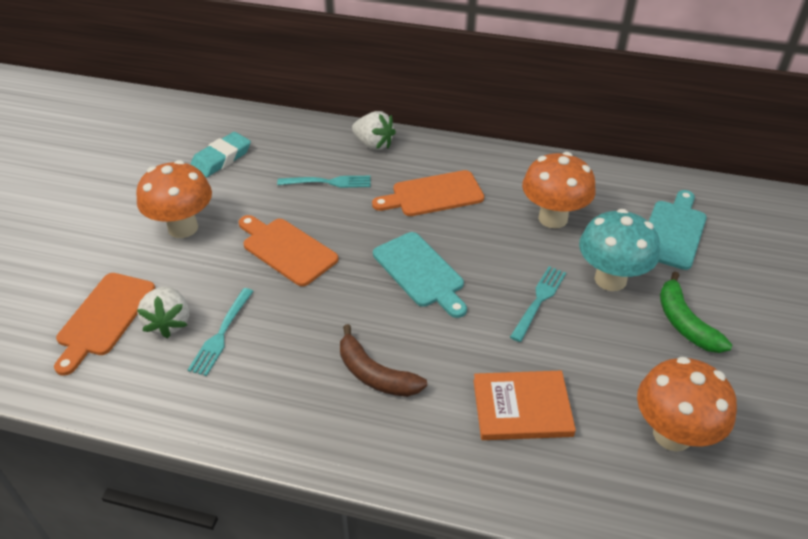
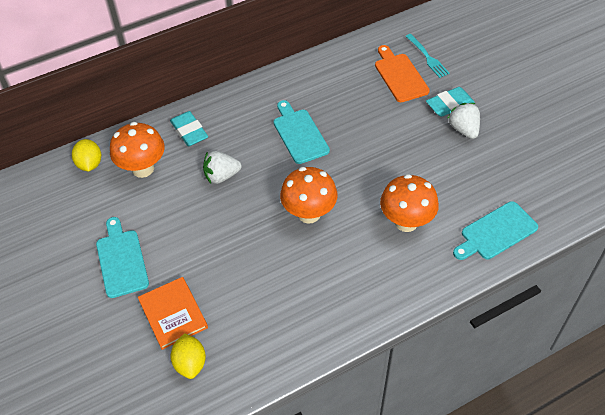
brown banana: [340,324,427,397] = 1 -> none = 0
green banana: [660,272,732,353] = 1 -> none = 0
orange cutting board: [54,273,155,376] [238,215,339,286] [372,170,484,216] = 3 -> [375,45,430,102] = 1
turquoise cutting board: [373,232,467,318] [649,190,707,270] = 2 -> [96,217,149,298] [274,100,330,164] [453,201,538,260] = 3
turquoise eraser: [190,132,251,177] = 1 -> [170,111,208,146] [426,87,475,117] = 2
turquoise fork: [188,288,253,376] [277,176,371,188] [510,266,566,342] = 3 -> [406,34,450,78] = 1
turquoise mushroom: [579,209,660,291] = 1 -> none = 0
yellow lemon: none = 0 -> [72,139,101,171] [170,333,206,379] = 2

